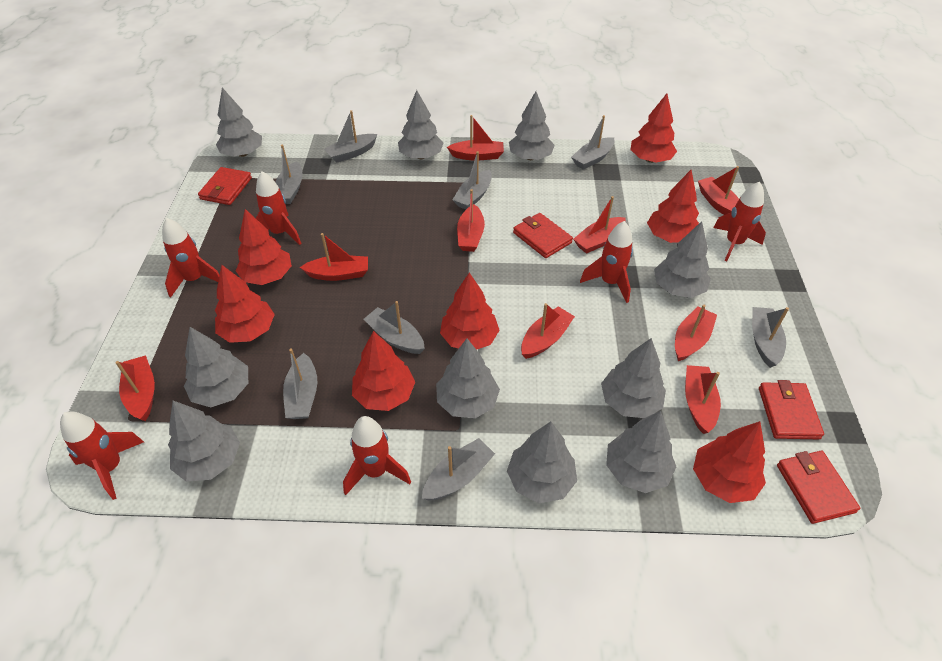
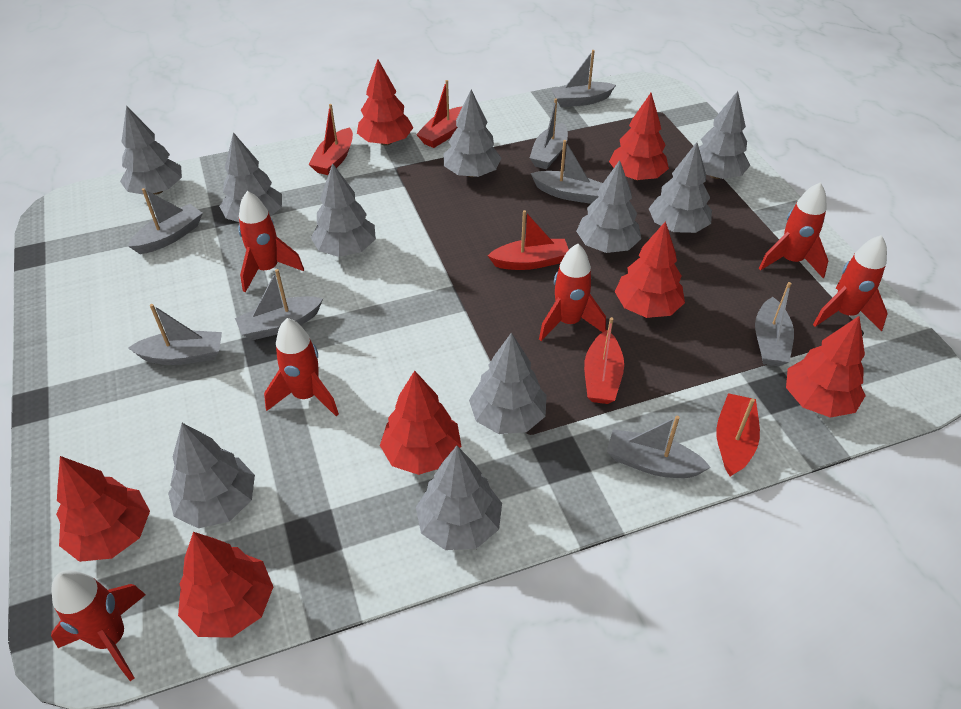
red boat: [115,355,155,421] [300,233,368,281] [447,115,504,160] [457,189,485,252] [521,303,575,359] [573,196,626,254] [675,305,717,361] [685,365,721,434] [698,166,739,215] = 9 -> [308,104,353,175] [416,80,463,148] [488,210,569,270] [584,317,624,404] [716,393,760,477] = 5
red wallet: [198,167,252,205] [513,213,573,258] [759,380,824,439] [777,451,860,524] = 4 -> none = 0

